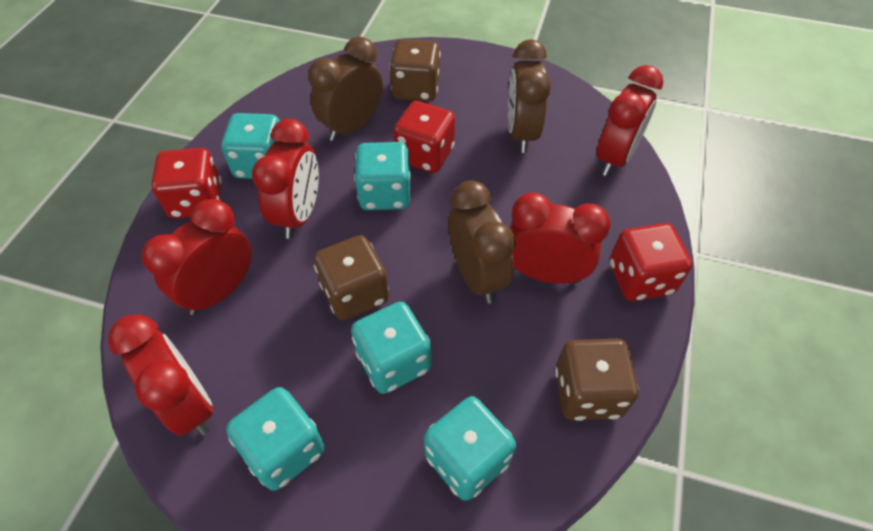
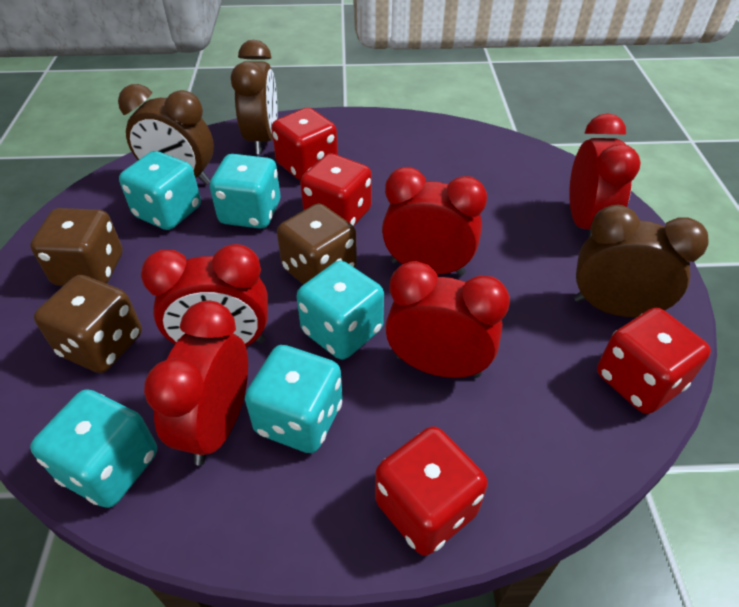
red dice: [151,148,222,218] [394,101,455,173] [610,223,692,301] = 3 -> [271,108,338,180] [300,153,372,226] [375,426,488,556] [597,308,711,414] = 4

